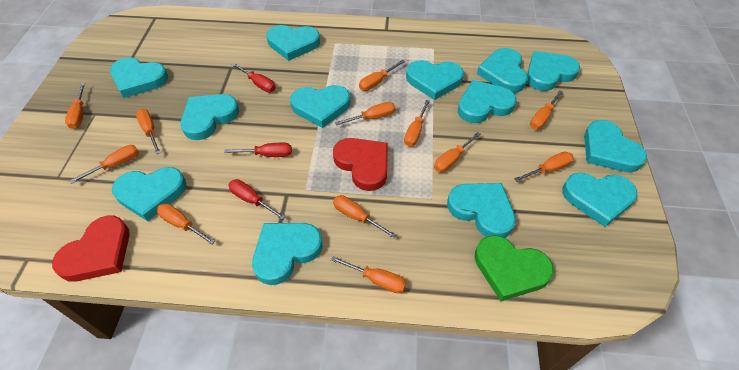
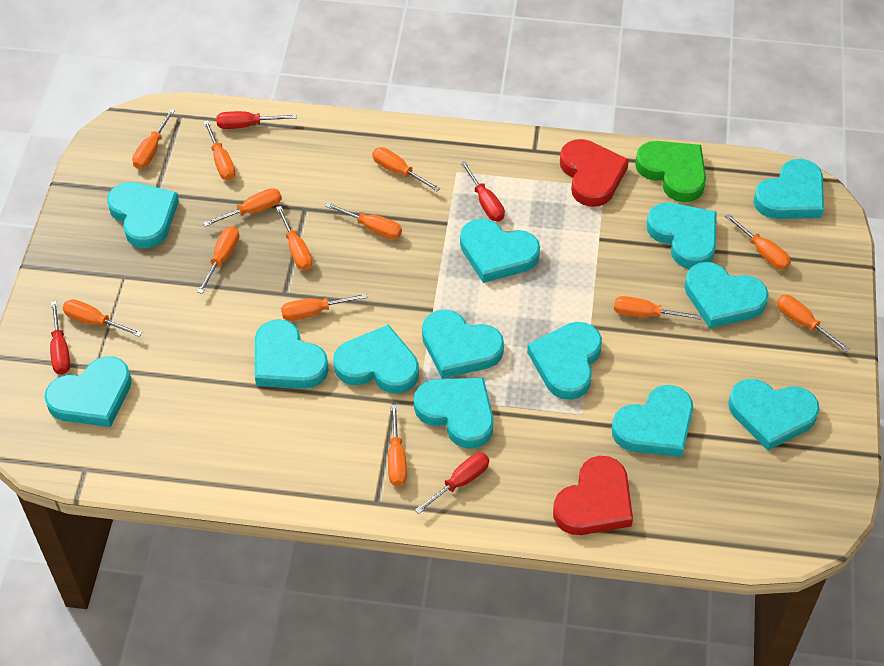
orange screwdriver: [65,83,85,129] [69,145,139,184] [136,109,161,154] [157,203,215,245] [331,256,406,293] [333,195,396,238] [335,102,395,125] [359,60,405,91] [404,100,430,146] [434,132,481,172] [514,152,574,182] [530,90,563,129] = 12 -> [63,299,142,337] [132,109,175,169] [198,226,239,294] [203,188,282,227] [204,120,236,180] [276,206,312,270] [281,293,367,321] [325,203,402,239] [372,147,440,191] [388,405,407,486] [614,296,701,320] [725,213,791,270] [776,295,850,352] = 13
red screwdriver: [224,143,292,157] [229,179,286,220] [231,63,276,92] = 3 -> [50,301,70,375] [216,111,296,129] [415,453,489,514] [461,161,505,222] = 4

